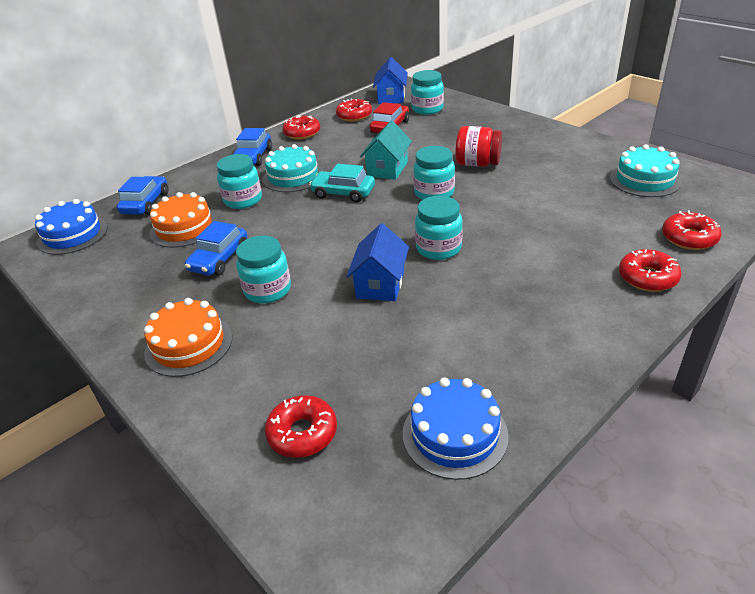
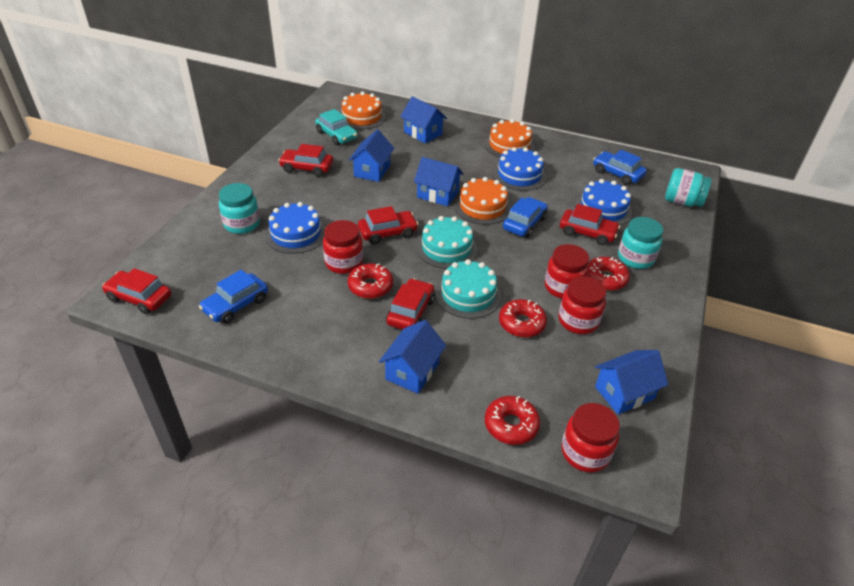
blue cake: [35,199,108,255] [403,378,509,480] = 2 -> [265,202,325,254] [493,147,546,191] [575,179,632,225] = 3
blue house: [346,224,409,301] [373,57,408,104] = 2 -> [349,130,394,182] [379,320,446,394] [400,96,447,144] [414,157,463,206] [595,350,668,415] = 5
orange cake: [144,298,232,377] [150,192,219,248] = 2 -> [340,92,386,130] [455,177,511,225] [485,119,535,158] = 3
red car: [370,102,409,133] = 1 -> [102,268,171,314] [278,144,333,177] [358,206,418,245] [386,278,435,330] [560,204,620,245] = 5
red donut: [265,395,337,458] [282,115,320,140] [336,99,372,122] [619,249,682,292] [662,211,722,250] = 5 -> [348,263,393,299] [485,396,540,445] [499,299,547,338] [588,257,630,291] = 4
red jar: [455,126,502,167] = 1 -> [323,220,363,274] [545,244,589,299] [558,276,606,334] [562,403,620,473] = 4
turquoise house: [360,121,412,180] = 1 -> none = 0
turquoise jar: [216,154,262,209] [236,236,291,303] [411,70,444,115] [413,146,455,200] [415,196,463,260] = 5 -> [219,183,260,234] [618,217,664,269] [665,168,712,207] = 3

